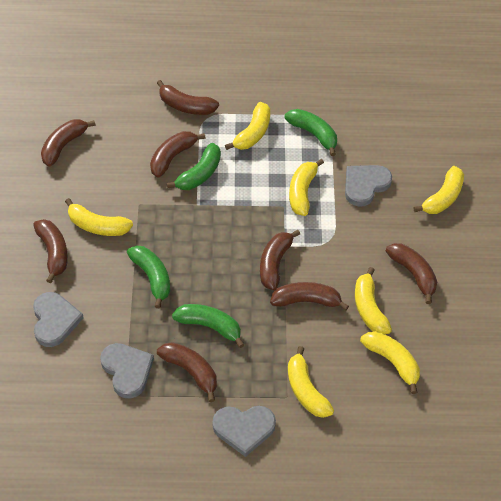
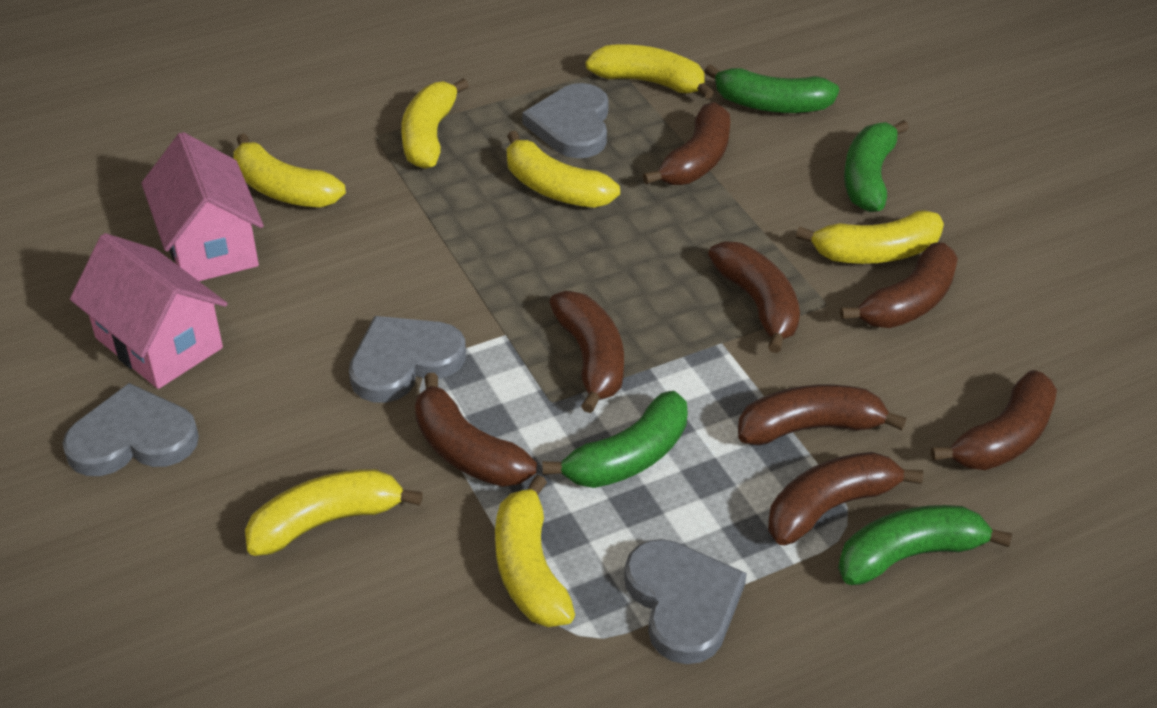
pink house: none = 0 -> [70,233,228,389] [141,132,264,281] = 2

